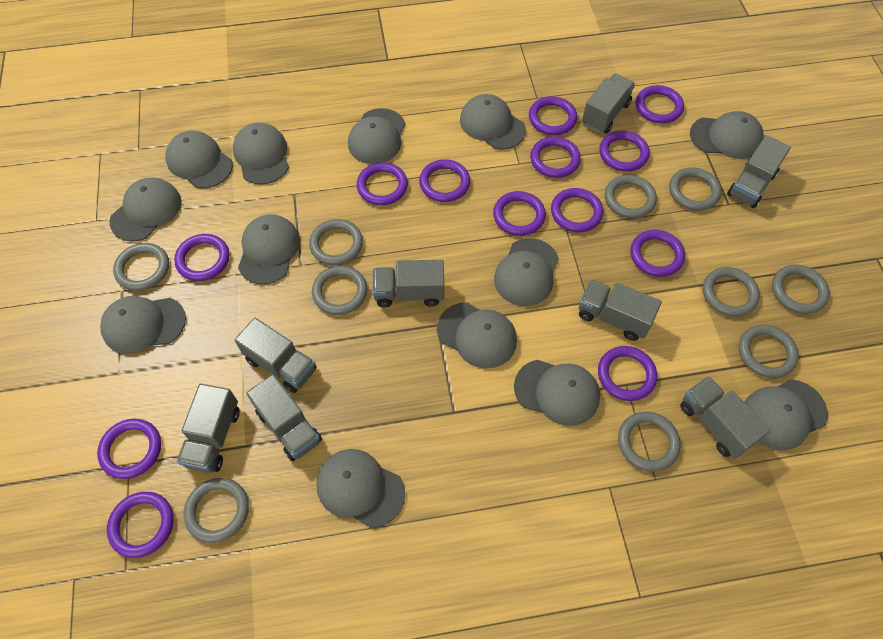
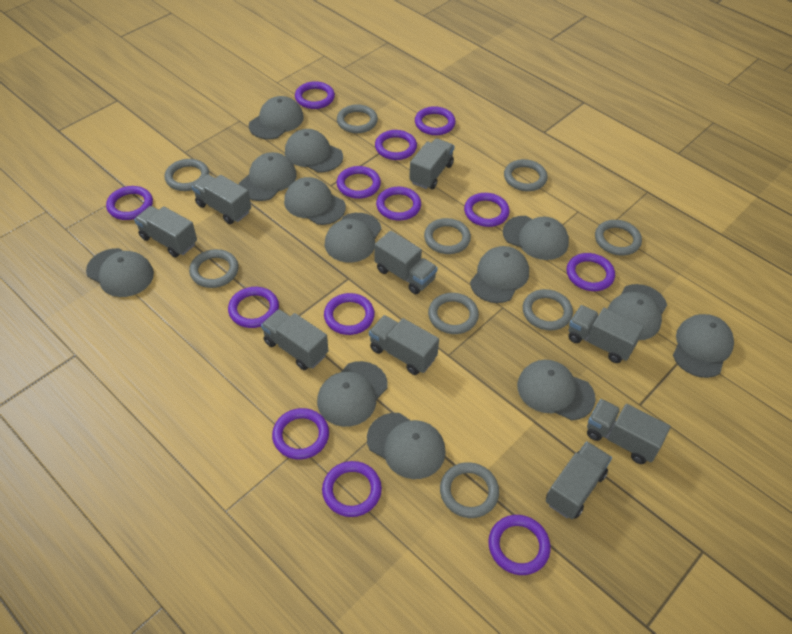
grey ring: [113,243,169,291] [184,478,249,543] [309,219,363,266] [312,265,367,315] [605,175,657,218] [618,412,681,471] [669,167,721,211] [703,267,760,317] [739,325,799,378] [772,265,830,314] = 10 -> [164,159,209,191] [189,249,239,288] [337,104,378,133] [424,218,471,254] [428,293,479,334] [440,462,499,518] [504,159,548,191] [523,289,573,330] [595,220,642,256] = 9
grey truck: [177,384,240,473] [235,318,316,393] [246,374,322,461] [372,260,444,308] [579,280,662,341] [582,74,635,134] [680,376,770,459] [727,135,791,208] = 8 -> [134,206,197,258] [192,174,251,224] [261,309,328,370] [369,315,439,375] [375,231,438,294] [409,138,455,189] [546,442,612,519] [568,305,644,363] [587,399,671,464] = 9

